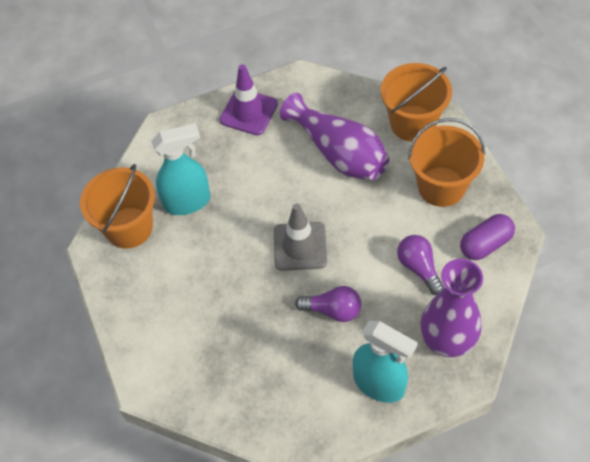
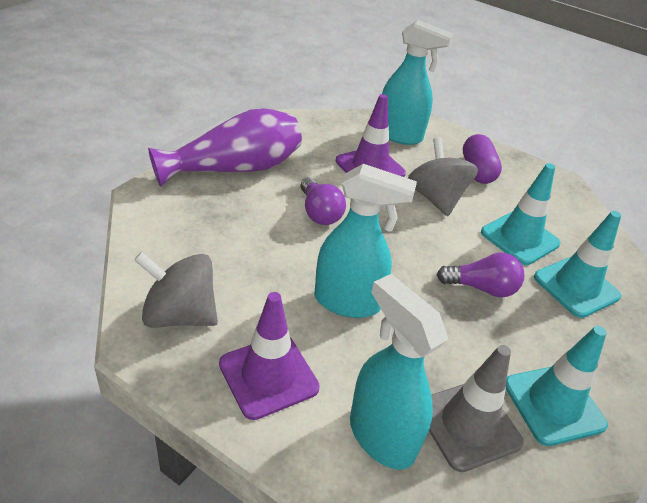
grey spinning top: none = 0 -> [134,252,218,328] [408,137,478,216] = 2
orange bucket: [80,164,155,249] [381,63,452,142] [408,118,485,207] = 3 -> none = 0
purple traffic cone: [220,64,278,135] = 1 -> [219,292,320,420] [336,94,406,177] = 2
purple vase: [280,93,389,180] [420,259,483,357] = 2 -> [148,108,302,187] = 1
turquoise spray bottle: [151,123,211,215] [353,321,418,403] = 2 -> [314,164,417,318] [350,274,448,470] [382,20,454,145] = 3
turquoise traffic cone: none = 0 -> [481,163,560,265] [506,326,608,446] [534,211,621,318] = 3

